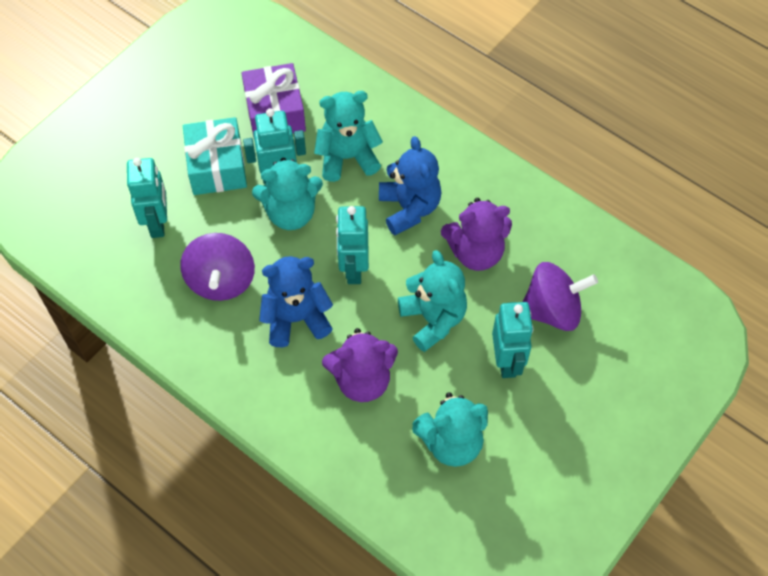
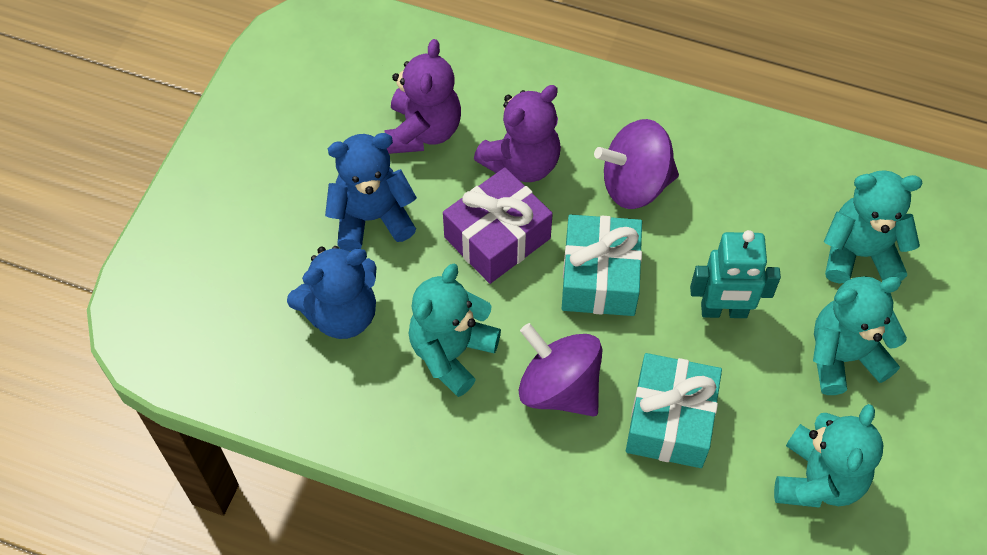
turquoise gift: [183,117,247,195] = 1 -> [562,215,642,316] [626,353,722,468] = 2
turquoise robot: [127,158,167,238] [243,108,306,184] [336,206,369,284] [492,302,533,378] = 4 -> [690,230,781,318] = 1

